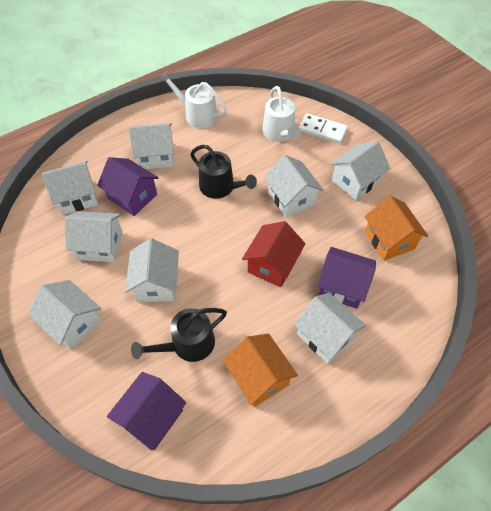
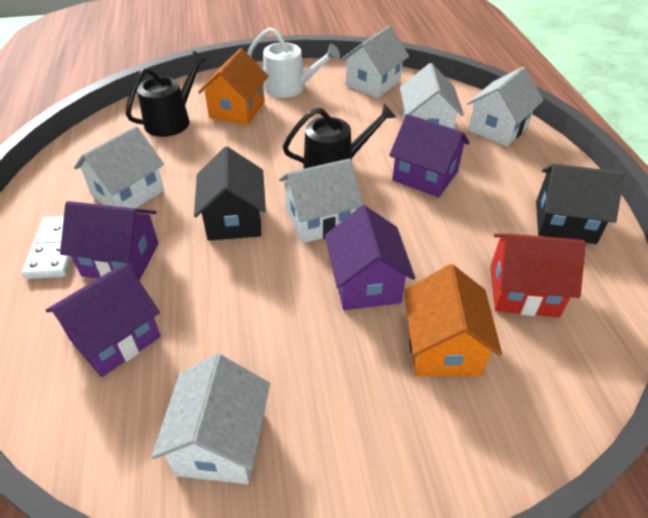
black house: none = 0 -> [194,147,266,241] [536,164,624,244] = 2
purple house: [97,157,159,216] [107,372,186,450] [317,247,376,309] = 3 -> [46,263,161,377] [60,201,158,281] [325,205,415,310] [389,114,470,198] = 4
white house: [28,280,102,350] [42,161,98,215] [65,211,123,262] [125,238,179,302] [129,123,174,169] [264,155,323,218] [294,293,366,364] [330,141,390,200] = 8 -> [74,126,164,209] [151,354,270,484] [279,159,363,243] [340,26,409,98] [400,63,464,129] [467,67,543,146] = 6
white watering can: [159,71,226,128] [262,86,300,141] = 2 -> [248,27,340,98] = 1

